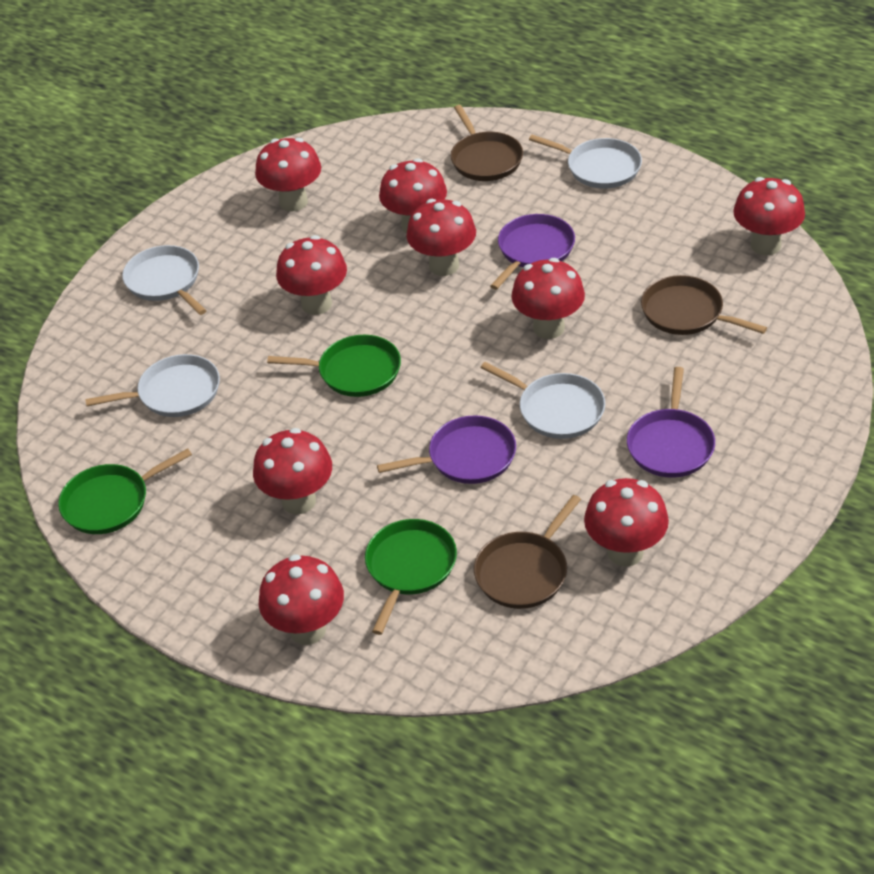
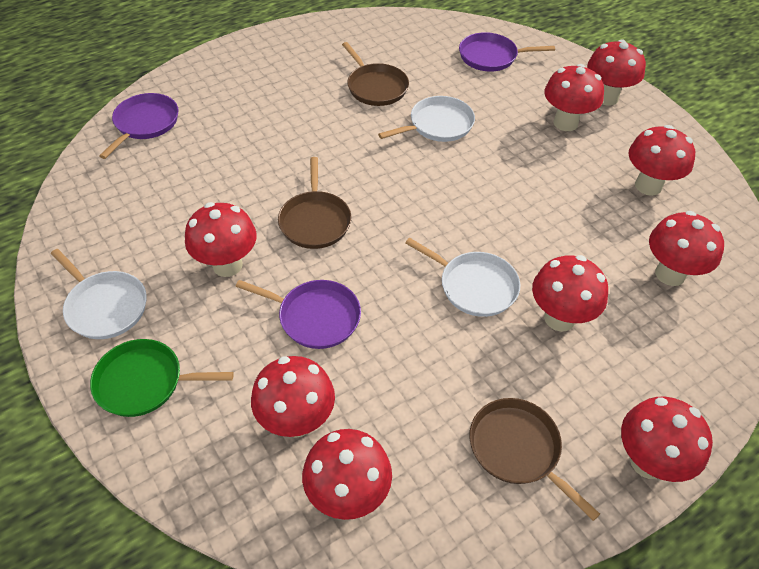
green pan: [58,448,192,534] [267,335,401,397] [365,519,457,635] = 3 -> [90,339,234,417] = 1
white pan: [85,354,220,417] [122,245,207,315] [480,362,605,439] [529,135,642,189] = 4 -> [51,249,147,339] [378,96,475,142] [405,237,520,317] = 3

